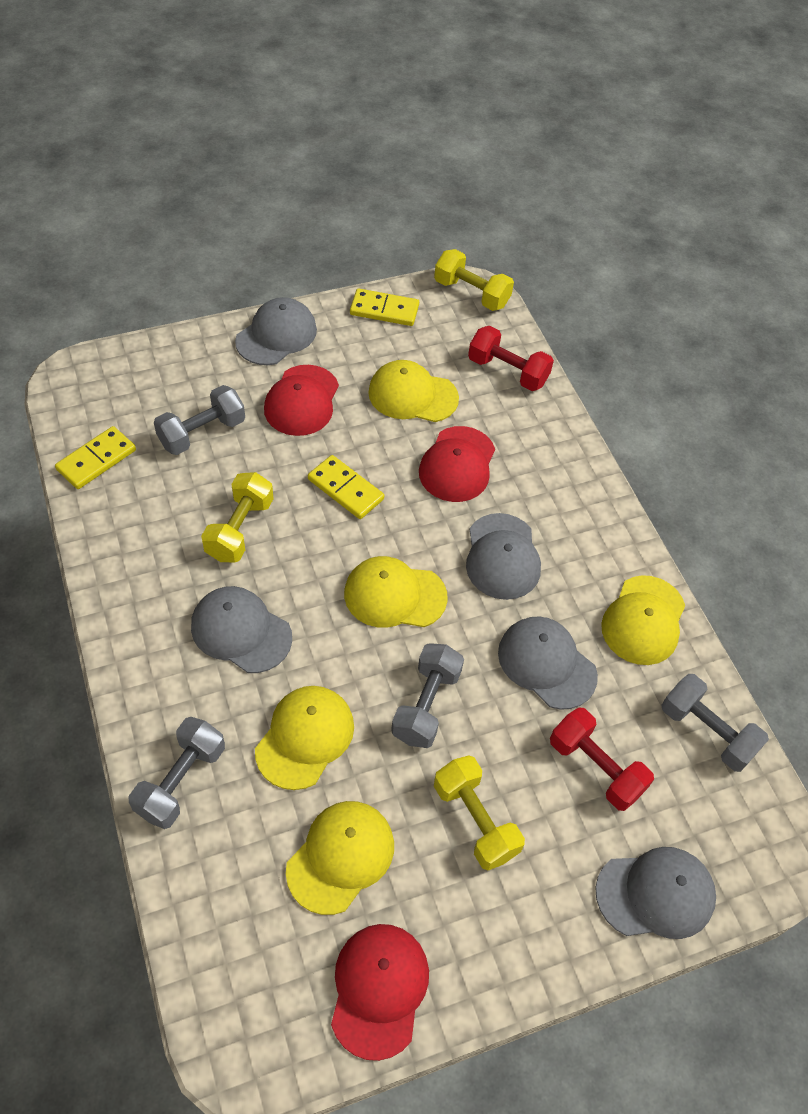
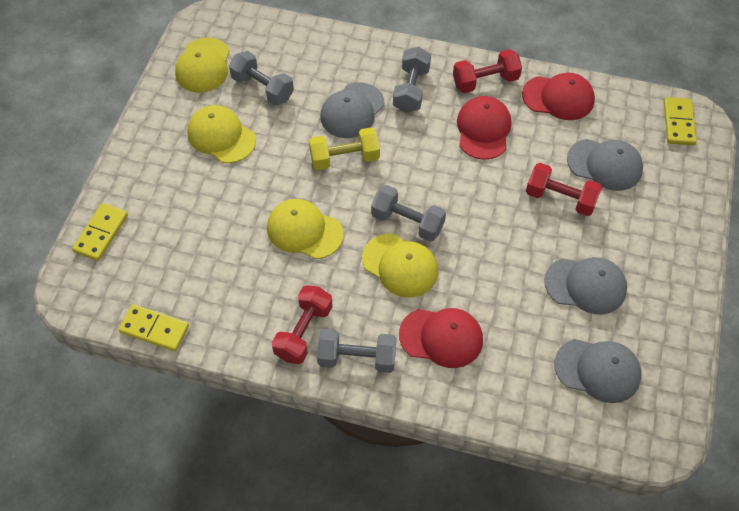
grey cap: [191,586,292,673] [235,297,317,365] [466,513,541,600] [498,616,598,710] [595,847,716,939] = 5 -> [320,82,385,138] [544,257,627,314] [554,339,642,403] [567,139,643,191] = 4
red dumbbell: [468,326,554,391] [550,707,654,811] = 2 -> [272,285,333,364] [453,49,522,93] [526,163,602,216] = 3
yellow cap: [255,686,354,790] [286,801,394,915] [344,556,448,628] [368,360,459,422] [601,575,685,665] = 5 -> [175,38,230,92] [187,105,256,163] [267,199,343,259] [362,234,438,297] = 4
yellow dumbbell: [201,472,274,562] [434,249,514,311] [434,755,525,870] = 3 -> [309,127,380,171] = 1

